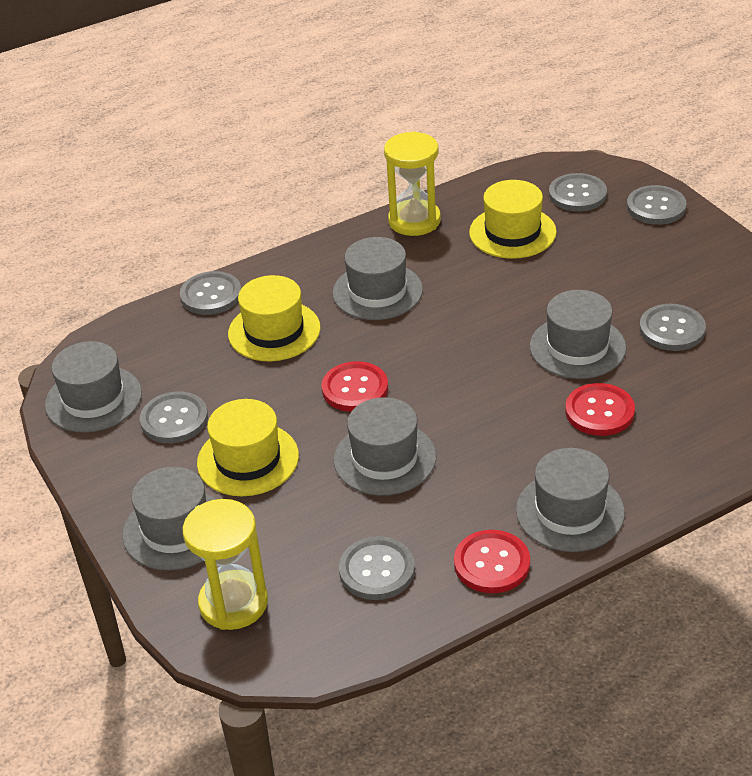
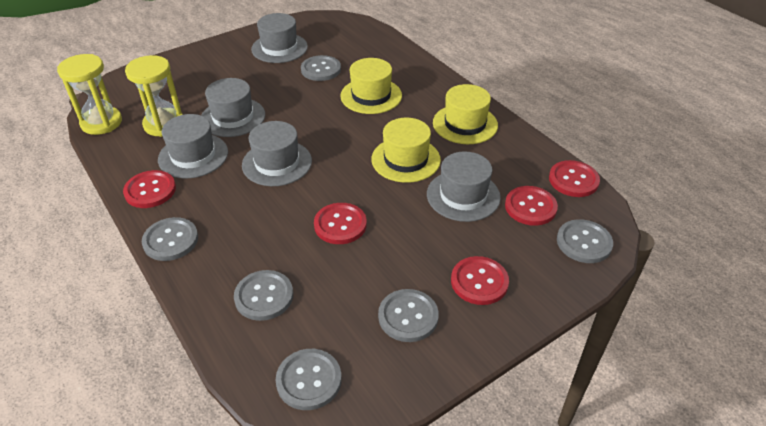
grey hat: [45,341,142,433] [122,467,216,570] [333,237,423,320] [334,397,436,496] [516,448,625,552] [530,290,626,379] = 6 -> [158,114,228,178] [201,78,265,137] [242,121,312,186] [251,13,308,63] [427,152,501,222] = 5
red button: [322,361,388,412] [454,530,530,593] [565,383,635,436] = 3 -> [123,170,176,208] [314,203,367,244] [451,256,509,305] [505,186,558,226] [549,160,600,197] = 5

